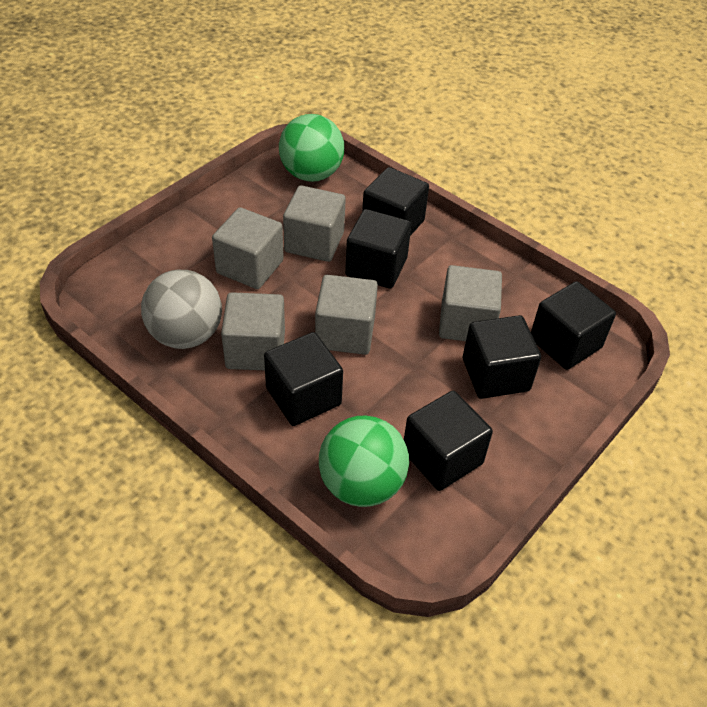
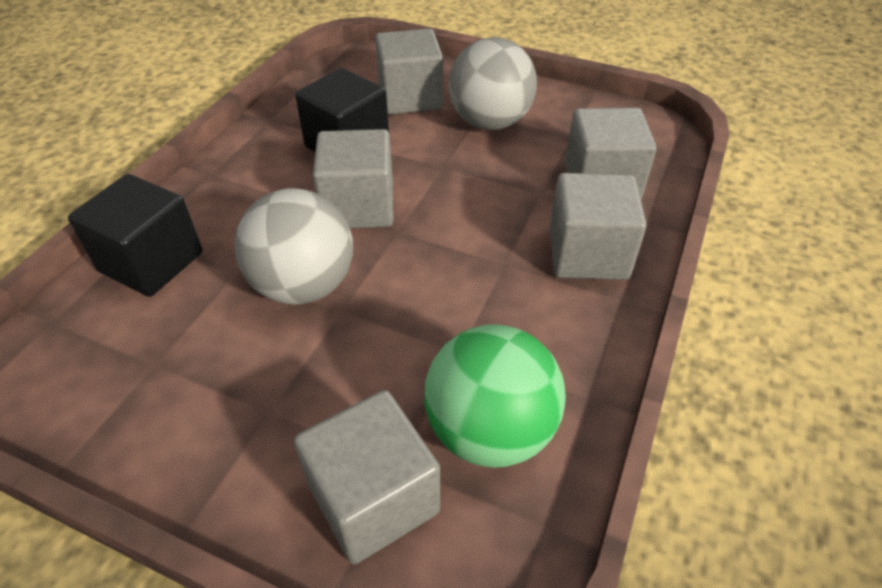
black cube: [264,332,343,426] [345,209,411,289] [362,167,429,236] [404,391,493,491] [463,315,541,399] [531,281,616,370] = 6 -> [68,174,203,297] [295,68,389,152] = 2
green ball: [279,114,344,182] [319,415,409,507] = 2 -> [424,324,566,468] = 1
grey ball: [141,270,222,349] = 1 -> [234,188,353,305] [448,37,537,130] = 2

